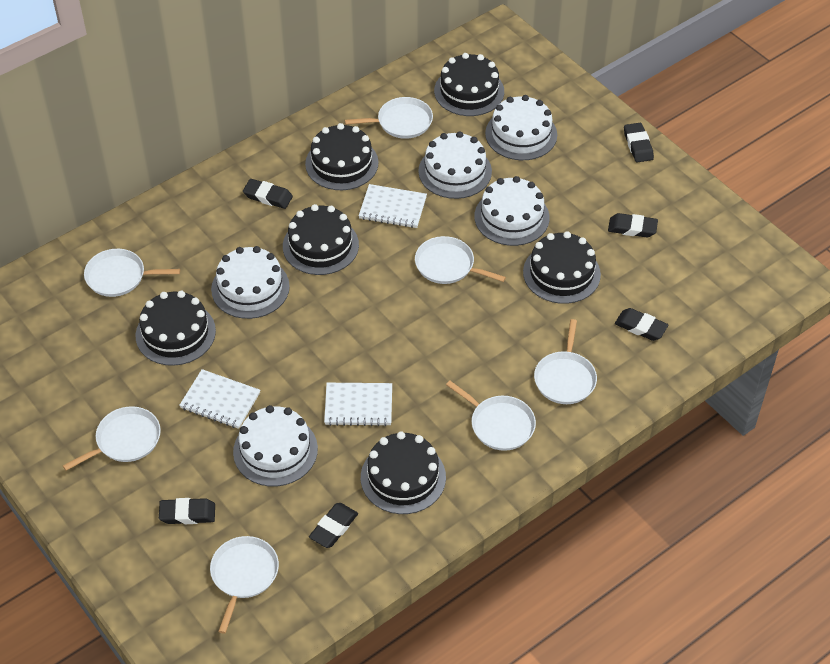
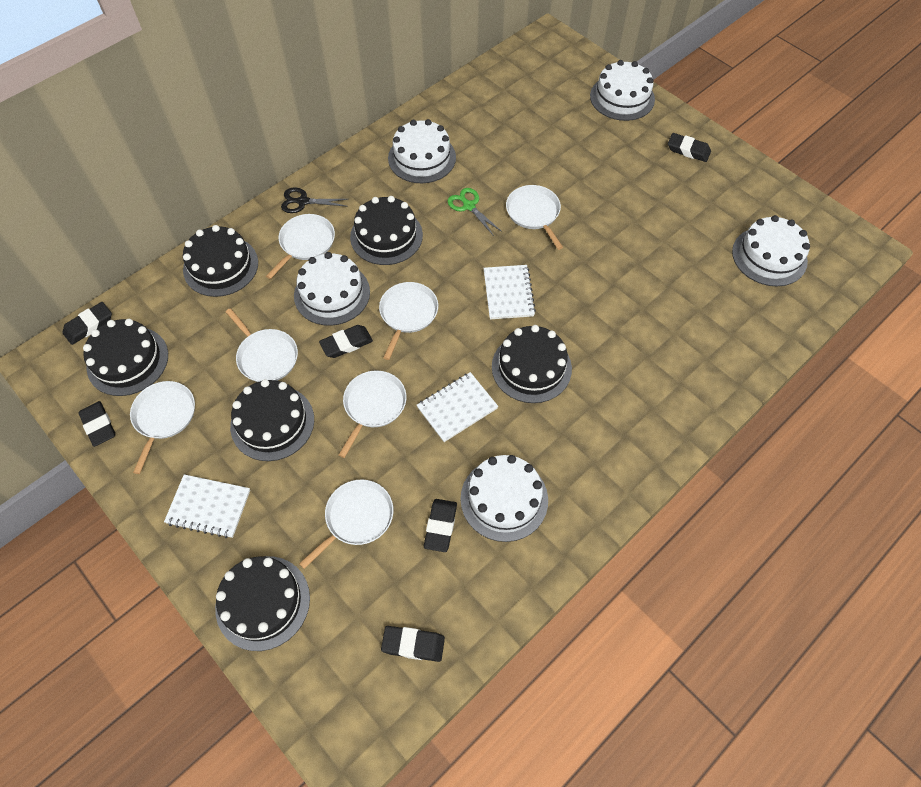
black scissors: none = 0 -> [281,188,348,213] = 1
green scissors: none = 0 -> [447,188,502,236] = 1

